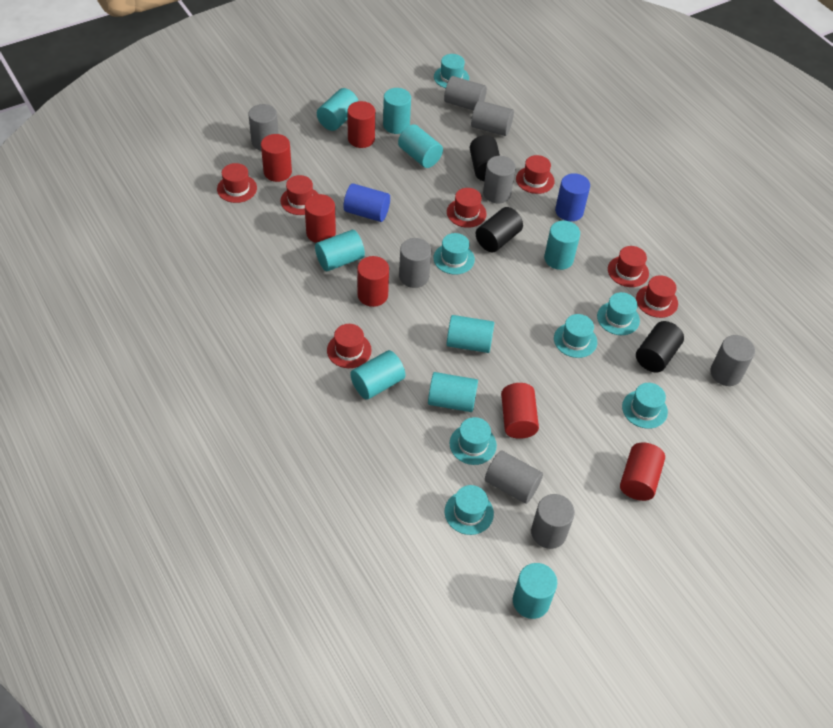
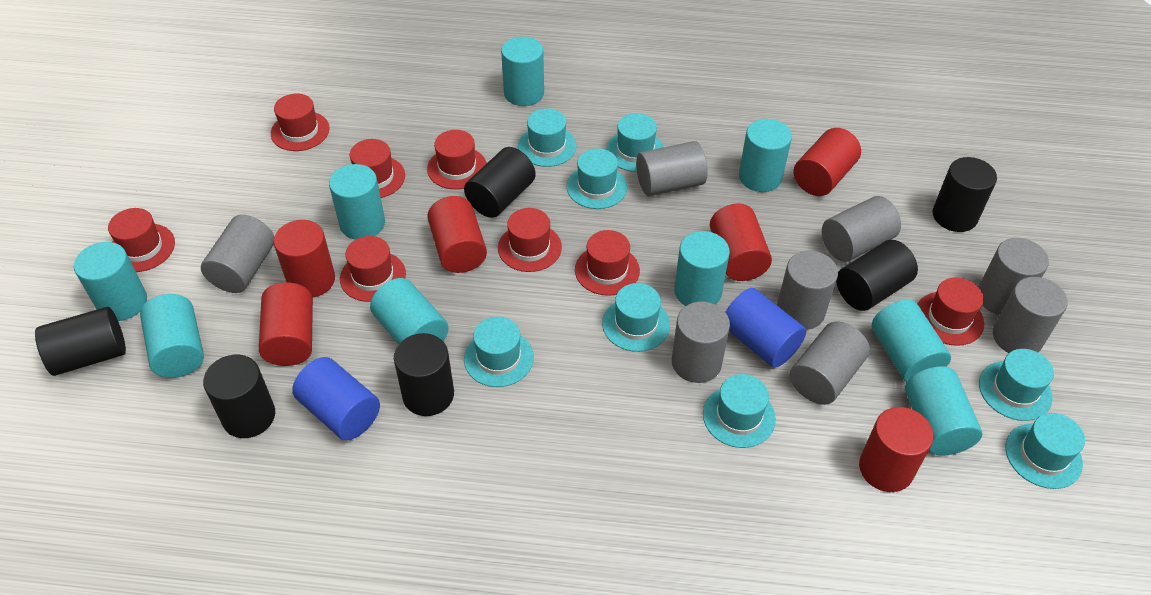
black cylinder: [470,135,500,181] [476,207,523,252] [636,321,684,372] = 3 -> [35,307,126,376] [203,355,275,438] [394,333,454,416] [464,147,536,218] [836,240,918,311] [933,157,997,232] = 6
red hat: [217,163,257,203] [280,175,318,215] [327,324,372,368] [447,188,487,228] [516,155,555,194] [608,246,649,287] [636,275,678,318] = 7 -> [108,208,175,272] [271,94,330,151] [340,236,406,302] [350,139,405,198] [427,130,487,189] [498,208,562,272] [575,230,640,296] [918,278,984,346] = 8
turquoise hat: [433,233,475,275] [434,54,469,88] [445,485,494,535] [449,417,497,465] [554,314,597,358] [597,292,640,335] [622,383,668,429] = 7 -> [464,317,534,387] [518,108,577,167] [566,148,627,209] [602,283,670,352] [606,113,664,172] [703,374,776,448] [979,349,1054,421] [1005,413,1085,489] = 8

